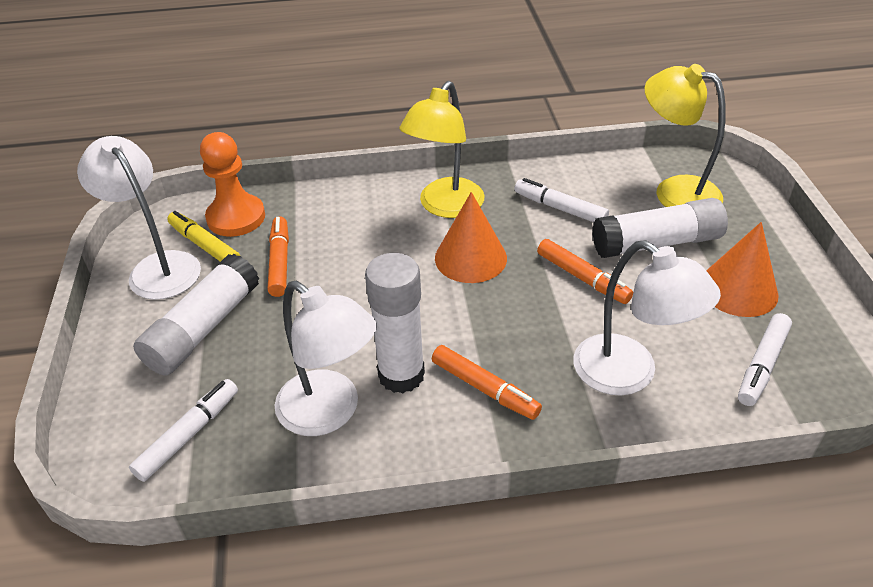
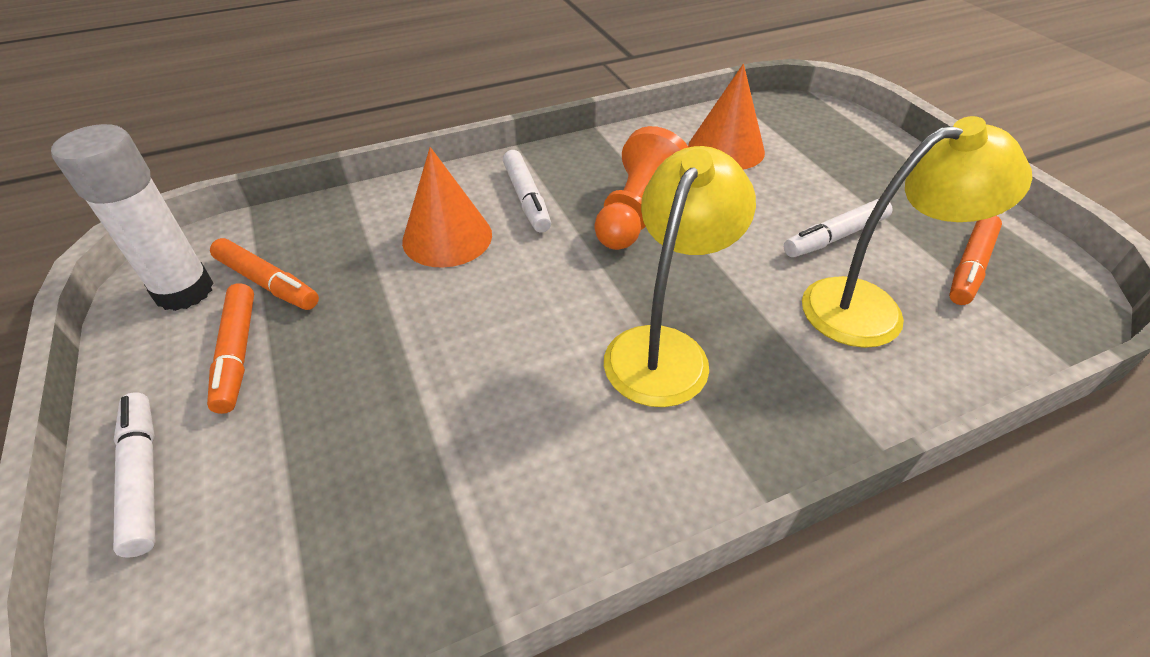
white glue stick: [133,254,259,375] [365,253,425,394] [592,198,728,258] = 3 -> [51,124,214,311] = 1
white lamp: [77,136,201,300] [275,281,377,436] [573,240,721,396] = 3 -> none = 0
yellow marker: [167,211,240,262] = 1 -> none = 0

